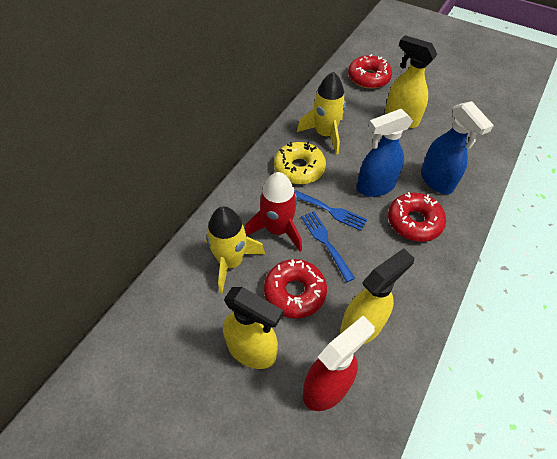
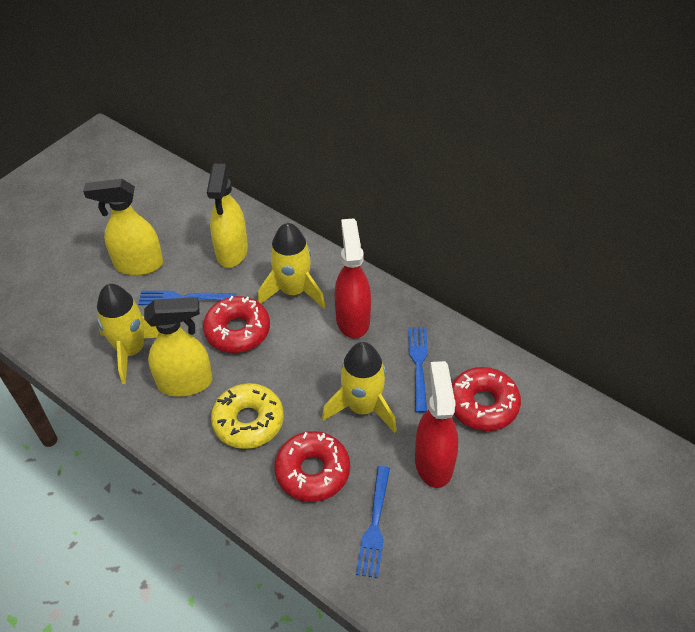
blue fork: [294,190,367,231] [301,211,355,282] = 2 -> [138,291,236,305] [356,466,390,578] [408,327,428,413] = 3
blue spray bottle: [357,109,413,197] [421,101,494,194] = 2 -> none = 0
red rocket: [245,172,302,252] = 1 -> none = 0
red spray bottle: [303,316,375,411] = 1 -> [335,218,371,339] [415,361,458,488] = 2
yellow rocket: [205,206,265,294] [297,72,346,154] = 2 -> [97,284,158,384] [258,223,325,309] [322,342,397,433] = 3

